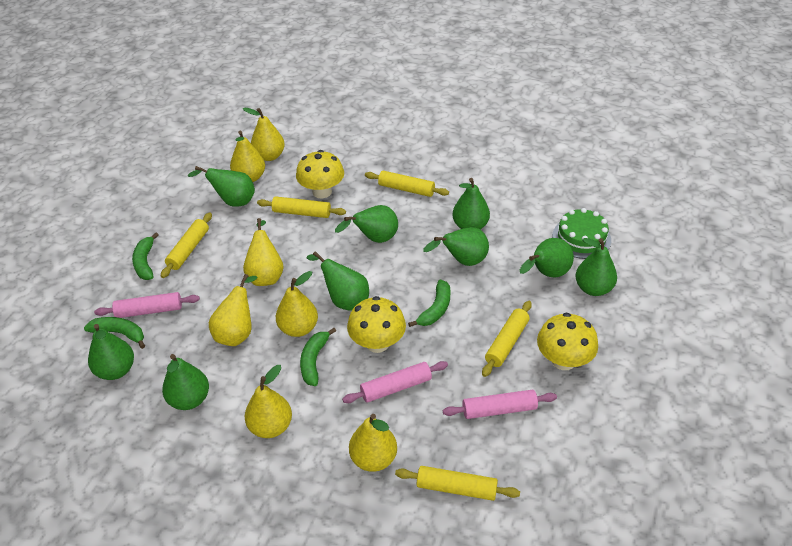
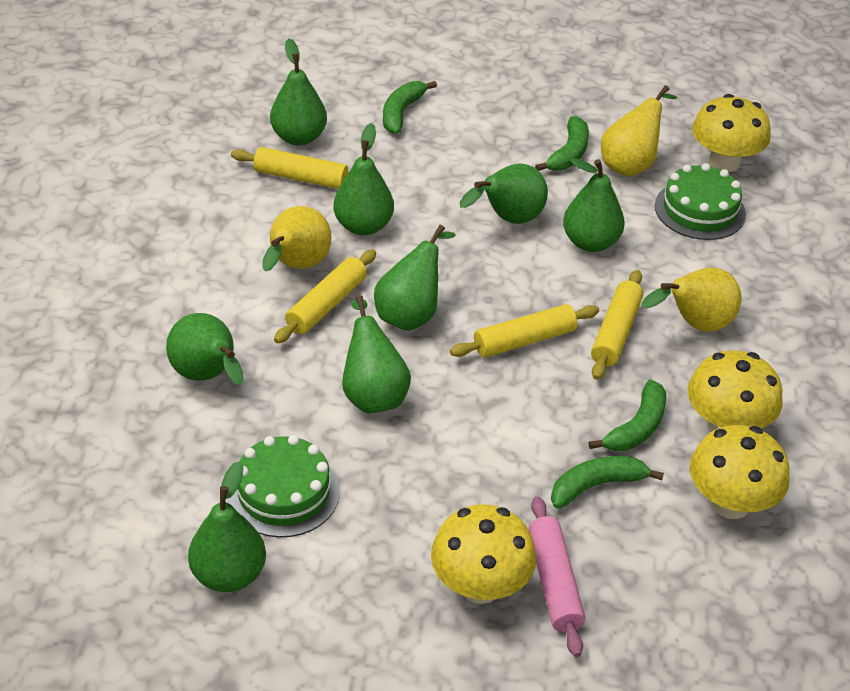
green cake: [552,208,611,259] = 1 -> [228,435,340,537] [655,163,746,240] = 2
green pear: [88,324,134,380] [162,354,209,410] [188,166,255,207] [307,251,369,310] [335,205,398,243] [423,227,489,266] [452,178,490,229] [520,238,574,278] [575,238,617,296] = 9 -> [166,313,244,385] [188,461,266,592] [270,38,327,146] [333,123,394,235] [342,296,411,413] [374,225,456,331] [460,164,548,224] [563,158,625,252] = 8
pink rolling pin: [94,292,200,318] [342,361,448,403] [443,390,557,419] = 3 -> [528,496,585,657] = 1
yellow mushroom: [296,150,344,198] [347,296,406,353] [537,313,598,370] = 3 -> [431,504,536,604] [687,350,782,432] [690,425,789,519] [692,94,771,172] = 4
yellow pear: [209,274,258,346] [230,131,265,182] [243,108,285,161] [243,218,284,286] [245,365,292,438] [276,271,318,337] [349,414,397,472] = 7 -> [262,206,332,271] [601,85,677,176] [642,268,742,332] = 3
yellow rolling pin: [161,212,212,278] [257,197,346,218] [365,171,449,197] [395,466,520,501] [482,301,532,377] = 5 -> [231,147,348,189] [274,249,376,344] [450,304,599,358] [591,270,644,380] = 4

